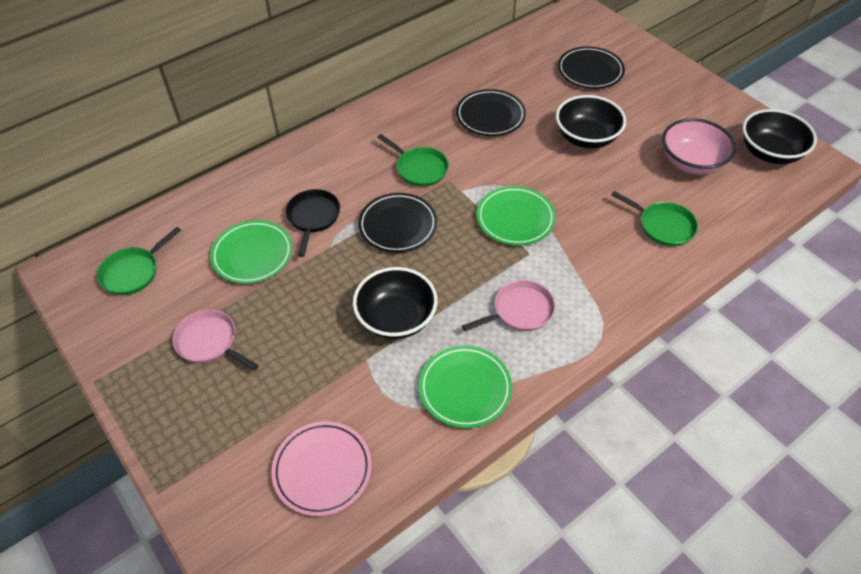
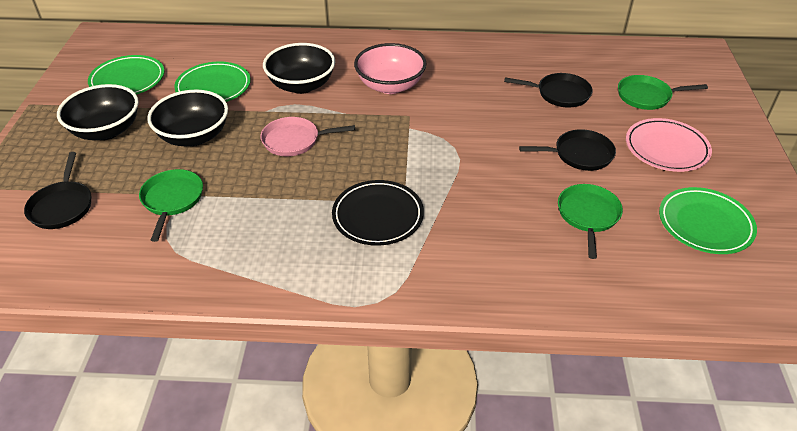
black pan: [286,189,340,257] = 1 -> [24,152,91,229] [504,73,593,108] [519,129,616,171] = 3
black plate: [358,193,437,253] [456,89,526,136] [558,46,625,89] = 3 -> [332,180,424,246] = 1
pink pan: [173,310,259,371] [462,280,555,331] = 2 -> [260,117,355,156] = 1

